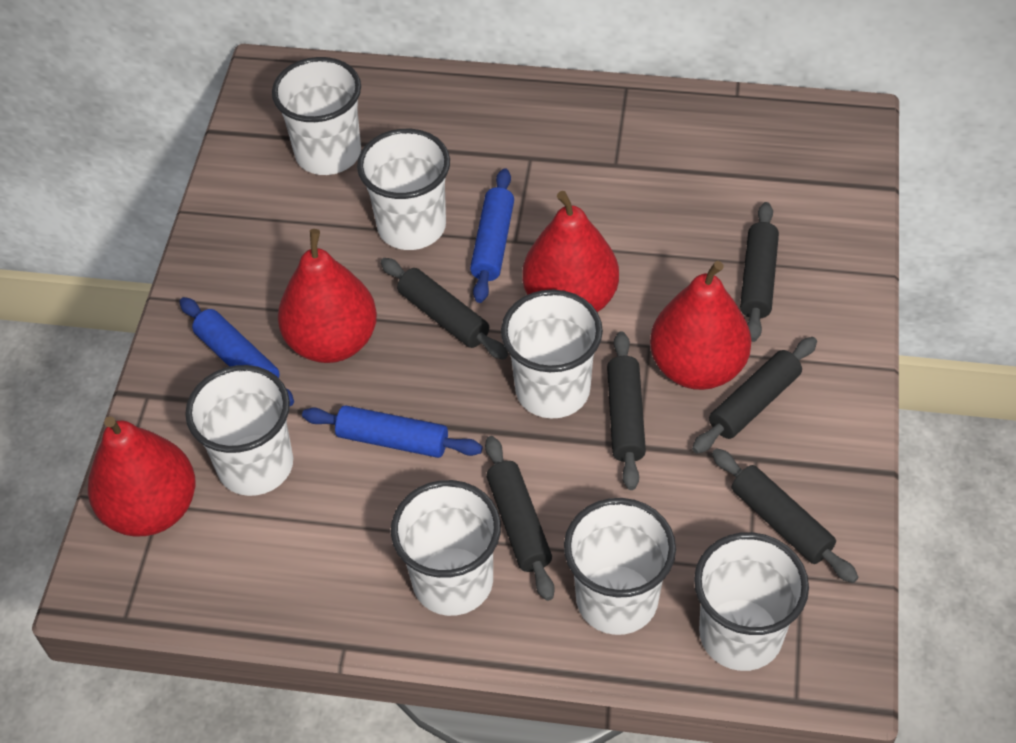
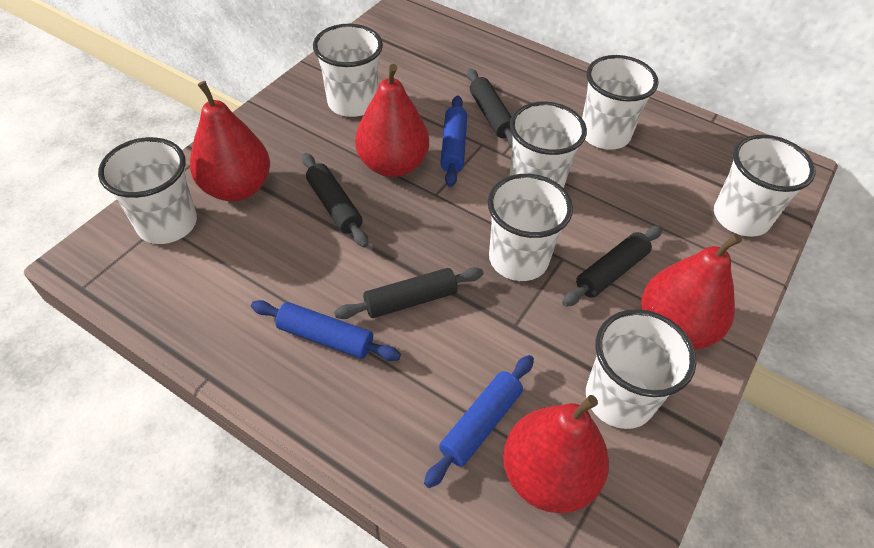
black rolling pin: [380,258,508,360] [485,436,555,601] [607,331,646,490] [692,337,817,454] [712,448,859,583] [740,202,779,342] = 6 -> [302,153,368,248] [334,267,484,319] [467,69,513,148] [562,225,663,307] = 4

